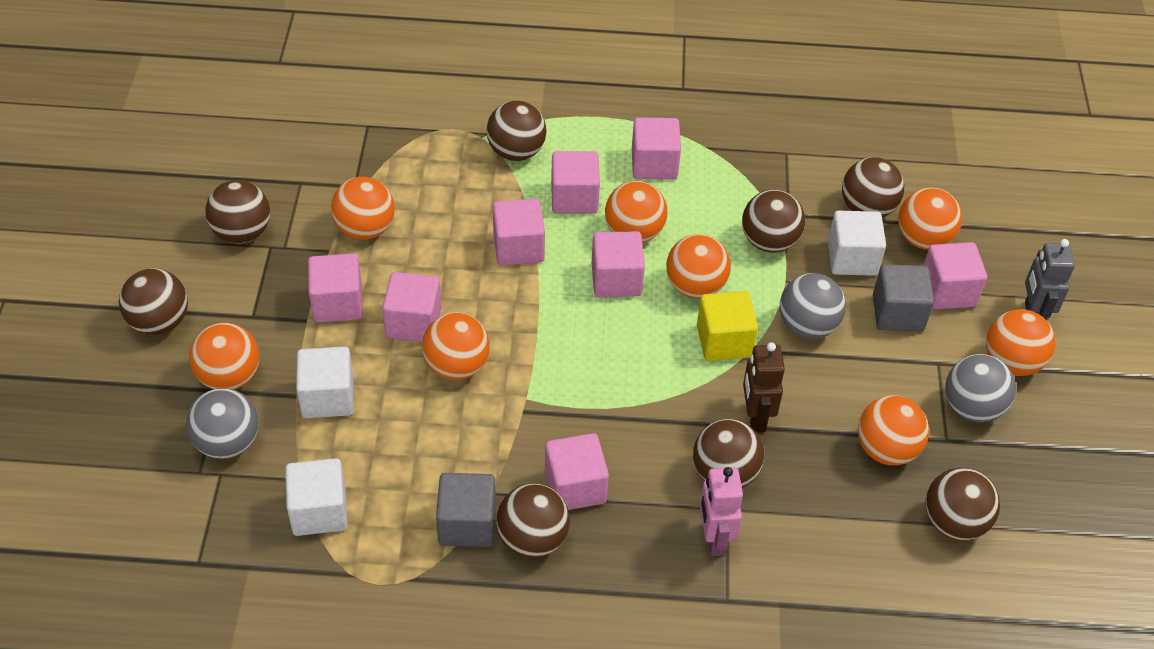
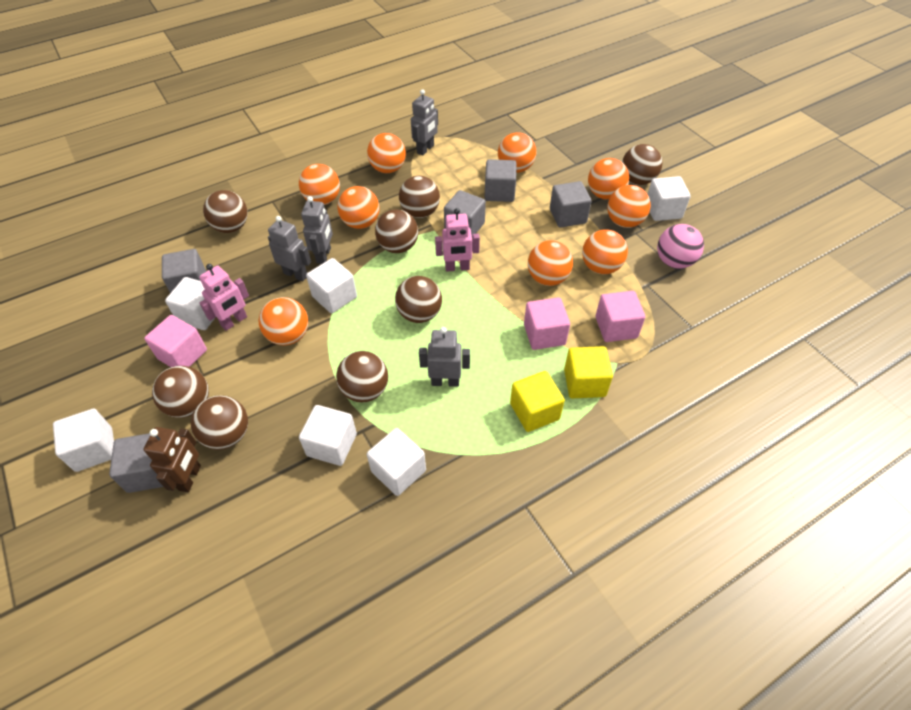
grey ball: [186,388,259,459] [780,273,846,339] [945,354,1016,422] = 3 -> none = 0
grey cube: [436,473,496,547] [873,264,934,332] = 2 -> [109,433,163,493] [162,249,206,293] [444,190,486,235] [485,159,517,202] [550,181,592,228] = 5
grey robot: [1025,239,1075,321] = 1 -> [268,216,311,281] [301,196,333,264] [411,89,438,156] [419,327,470,387] = 4
orange ball: [189,323,259,390] [331,177,395,240] [422,312,490,380] [605,181,667,243] [666,234,731,298] [858,395,929,465] [898,188,962,250] [986,309,1055,376] = 8 -> [259,297,308,346] [299,164,340,205] [337,186,380,229] [367,133,406,173] [498,132,536,173] [528,240,573,286] [582,229,628,274] [588,158,629,200] [607,185,651,228] = 9
pink ball: none = 0 -> [657,224,704,269] = 1
pink cube: [308,253,363,323] [382,272,442,342] [493,199,545,266] [545,433,609,510] [551,151,600,214] [592,231,645,297] [632,117,681,179] [923,242,987,309] = 8 -> [144,315,207,367] [524,297,570,350] [596,291,645,342] = 3
pink robot: [700,467,743,556] = 1 -> [199,264,249,331] [435,208,480,272] = 2
white cube: [285,458,348,536] [296,346,354,418] [828,211,886,276] = 3 -> [53,409,114,472] [165,277,216,330] [299,405,357,466] [306,258,357,313] [367,428,426,496] [648,176,691,221] = 6
yellow cube: [697,291,758,361] = 1 -> [510,371,565,432] [564,346,613,399] = 2

